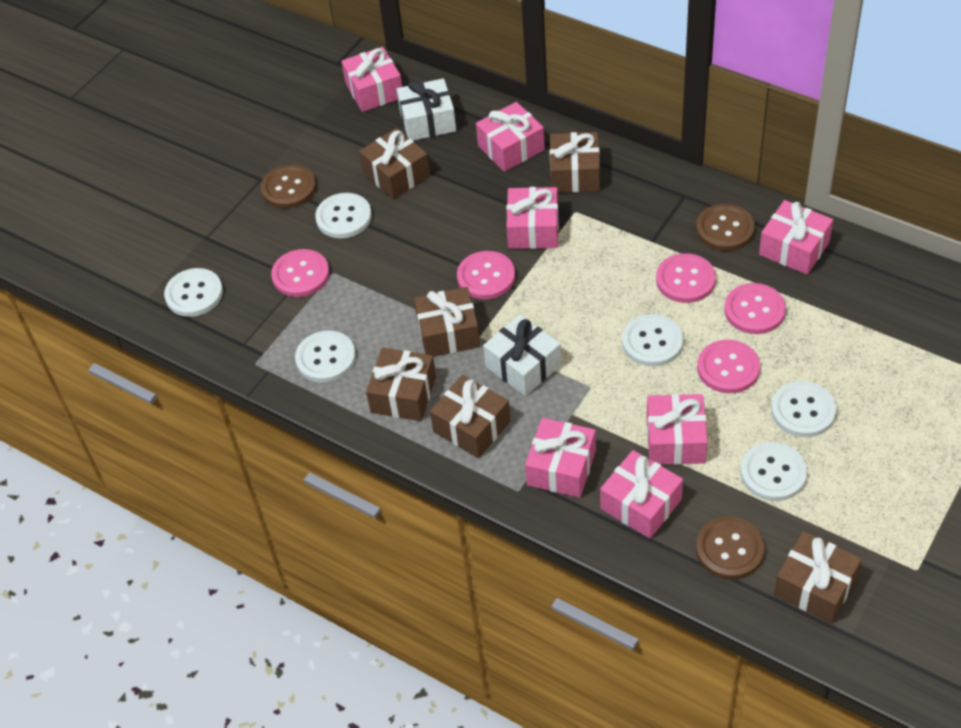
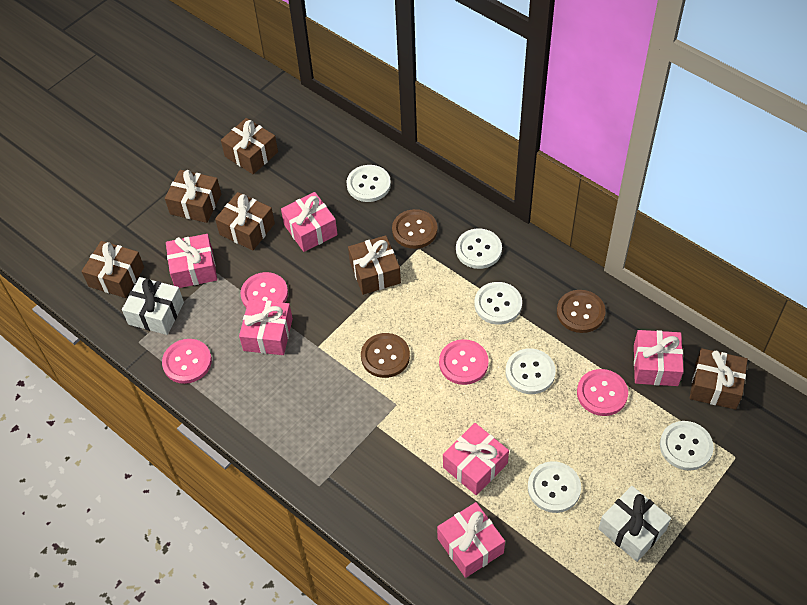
pink button: [271,249,330,297] [457,251,515,300] [656,254,716,303] [697,340,760,393] [724,283,786,334] = 5 -> [162,339,212,384] [240,272,288,308] [439,339,489,385] [577,369,628,416] = 4
pink gift: [341,47,402,112] [476,102,545,172] [506,187,559,249] [525,418,596,498] [600,450,683,539] [647,394,708,465] [759,200,833,275] = 7 -> [166,234,217,288] [239,299,293,355] [281,192,338,252] [437,502,505,578] [443,423,509,495] [634,330,684,386] = 6

